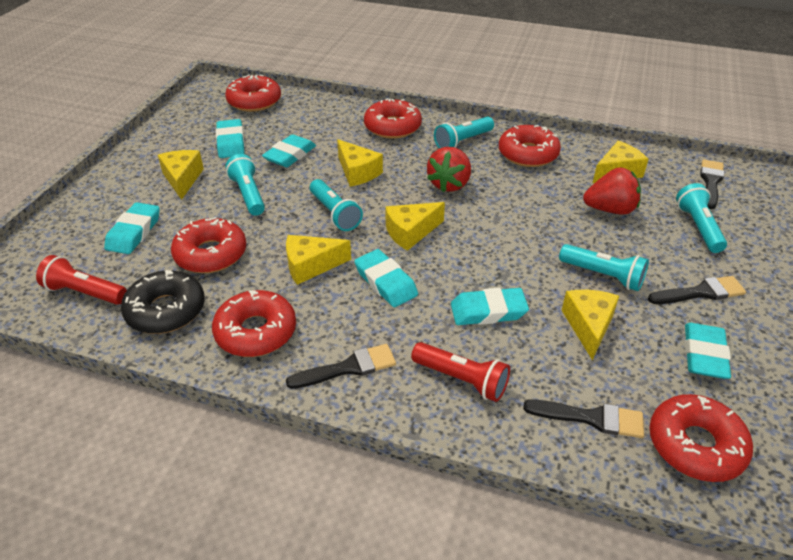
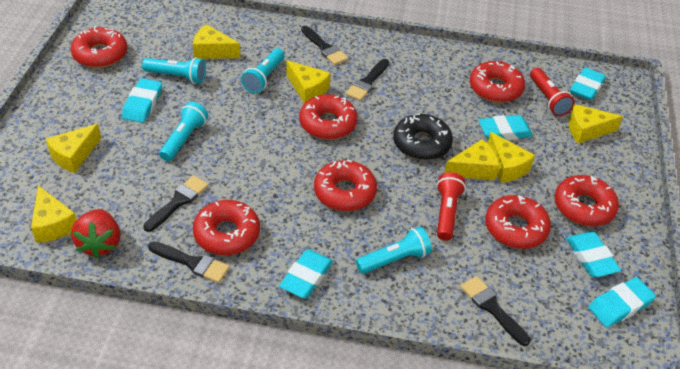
black brush: [286,344,396,389] [523,399,644,438] [648,276,746,304] [700,159,724,209] = 4 -> [143,176,208,232] [148,241,230,283] [301,26,348,65] [345,59,389,101] [460,276,531,346] = 5
red donut: [171,217,246,273] [212,290,296,357] [225,75,281,112] [364,98,422,139] [499,125,561,167] [649,394,753,482] = 6 -> [71,26,127,68] [193,200,260,255] [299,94,358,140] [314,160,377,211] [470,61,525,103] [485,195,551,249] [554,175,619,227] = 7
red strawberry: [427,147,471,192] [583,167,641,215] = 2 -> [71,209,120,258] = 1
turquoise flashlight: [225,154,265,216] [310,179,363,231] [434,117,494,148] [559,244,649,291] [676,183,727,253] = 5 -> [142,57,206,84] [159,102,208,161] [241,48,285,93] [356,227,432,274] = 4
yellow cheese: [158,150,204,200] [286,235,351,285] [337,139,383,187] [385,202,445,251] [562,290,619,360] [593,140,649,183] = 6 -> [31,186,77,243] [46,124,101,173] [193,24,240,59] [286,60,331,104] [444,139,499,180] [488,132,535,183] [568,104,623,143] = 7

